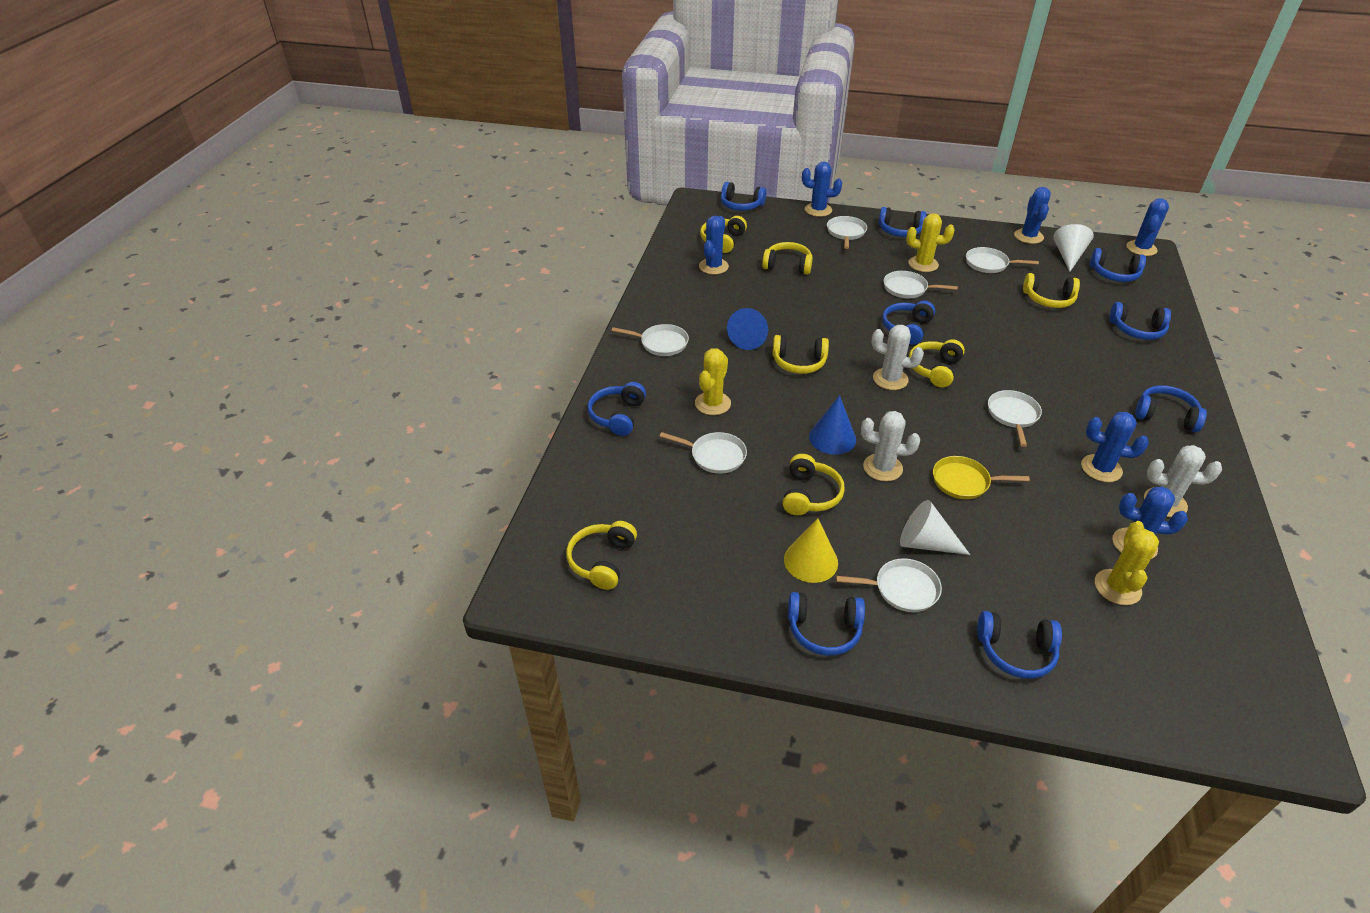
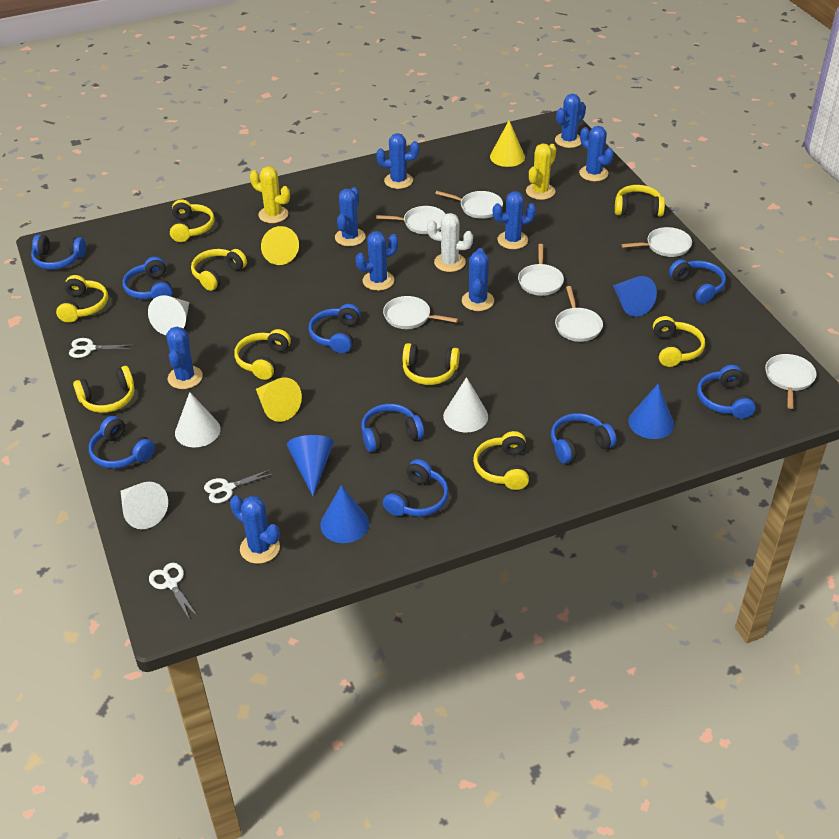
blue cactus: [699,216,729,275] [802,162,842,217] [1014,187,1051,244] [1081,412,1149,482] [1112,487,1188,559] [1127,198,1169,256] = 6 -> [166,327,203,389] [230,495,280,564] [335,187,365,246] [356,231,398,291] [376,133,419,189] [462,248,494,311] [493,191,536,249] [555,94,586,148] [579,126,614,181] = 9
blue cone: [727,308,768,350] [809,395,856,455] = 2 -> [287,435,334,496] [320,485,369,543] [613,276,657,317] [628,384,674,439] = 4
white cactus: [861,411,920,481] [872,325,924,390] [1144,445,1222,517] = 3 -> [427,213,473,272] = 1
white cone: [900,500,970,555] [1053,224,1094,272] = 2 -> [121,482,168,529] [148,295,189,335] [175,392,220,448] [443,377,488,432] = 4
white scissors: none = 0 -> [69,338,131,358] [149,563,198,620] [204,469,274,503] = 3
yellow cactus: [695,348,731,415] [906,213,955,272] [1095,521,1159,605] = 3 -> [250,166,290,223] [526,144,556,200] = 2
yellow cone: [784,518,838,583] = 1 -> [256,377,302,422] [261,226,299,265] [490,121,525,167] = 3
yellow headphones: [566,521,637,590] [700,216,747,253] [762,242,813,275] [772,335,829,374] [783,454,845,515] [909,339,965,388] [1023,273,1080,308] = 7 -> [56,275,108,323] [73,366,135,413] [170,199,215,242] [191,249,247,291] [234,329,291,380] [403,343,460,385] [473,431,529,490] [615,185,665,217] [653,316,705,367] = 9
yellow pan: [933,456,1030,499] = 1 -> none = 0

